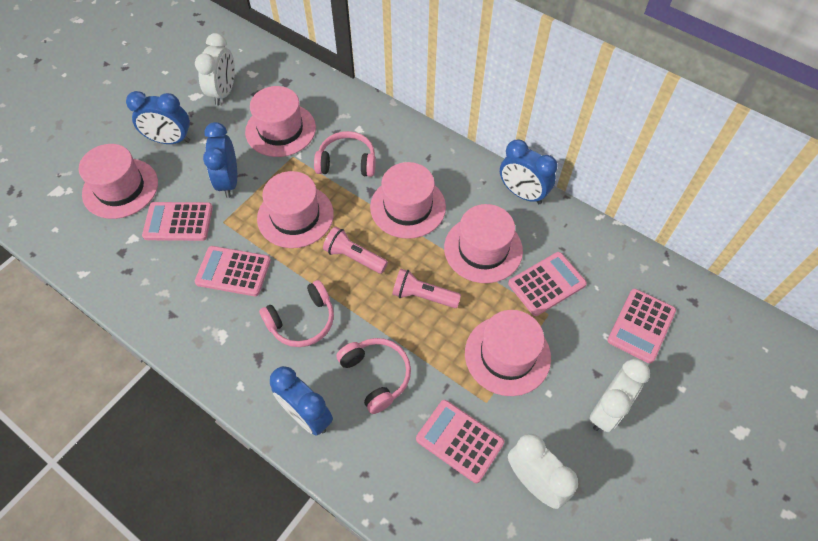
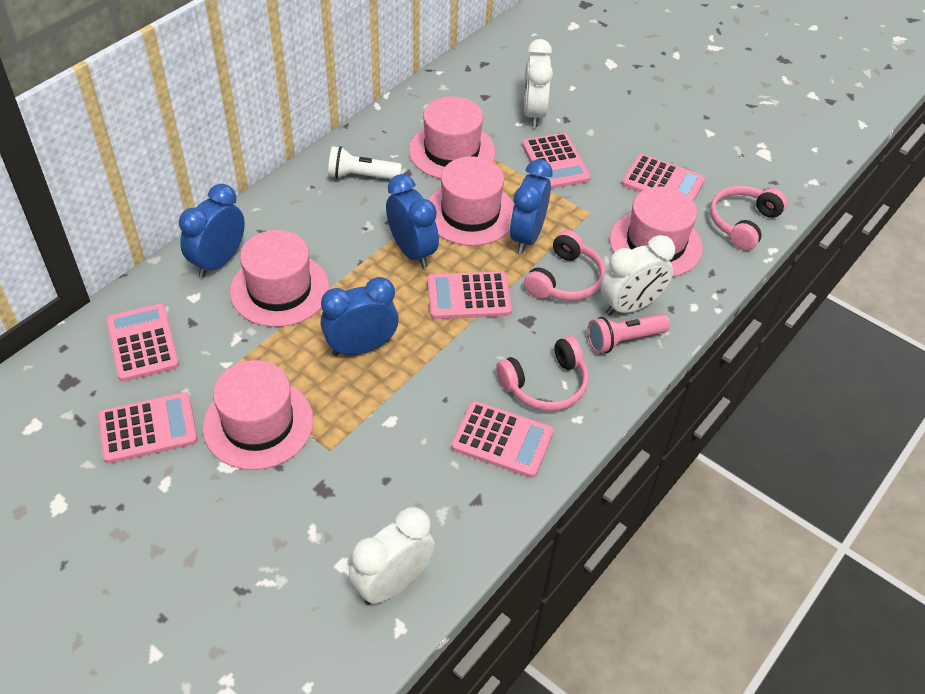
pink calculator: [142,202,213,241] [195,246,271,296] [416,400,504,483] [508,252,587,316] [607,289,676,364] = 5 -> [98,392,197,464] [106,304,179,382] [427,271,512,319] [451,401,554,478] [522,133,591,189] [622,154,705,202] = 6
pink flashlight: [323,227,388,274] [392,269,461,308] = 2 -> [587,314,670,353] = 1
pink hat: [79,144,158,219] [245,86,316,157] [257,171,334,248] [370,162,446,239] [444,204,523,283] [465,310,551,396] = 6 -> [203,360,314,470] [230,230,329,327] [409,96,495,179] [428,156,514,246] [610,186,703,277] = 5
white flashlight: none = 0 -> [328,146,402,179] = 1

